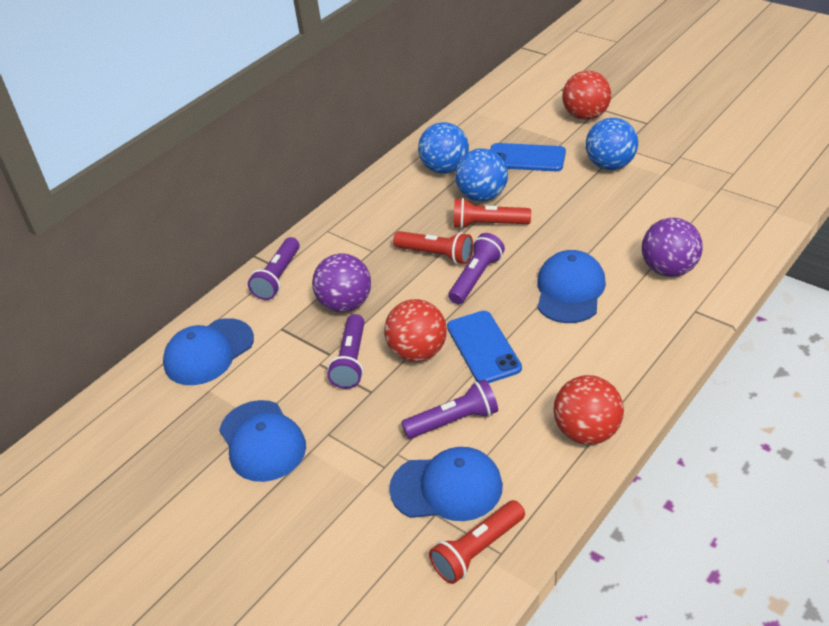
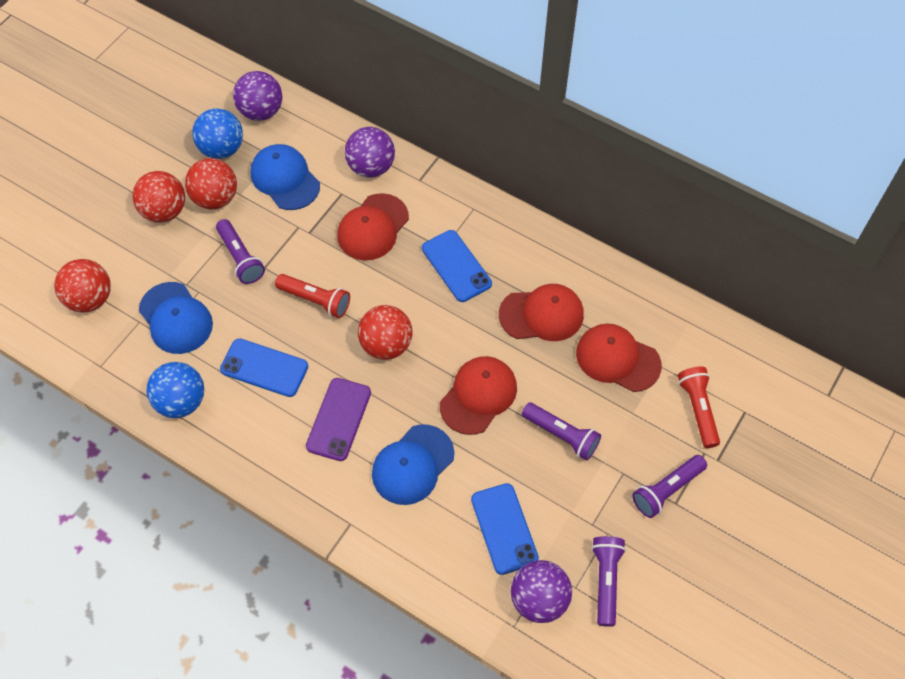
blue ball: [418,122,469,174] [455,148,508,202] [586,118,638,170] = 3 -> [146,362,204,418] [192,108,243,159] = 2
blue cap: [163,318,254,385] [219,400,306,482] [389,447,503,521] [537,250,606,323] = 4 -> [139,282,213,354] [251,144,320,210] [372,424,454,505] = 3
blue phone: [447,311,522,383] [490,143,566,171] = 2 -> [220,338,308,397] [422,230,492,302] [471,483,539,575] = 3
purple ball: [312,253,371,312] [642,218,703,277] = 2 -> [233,71,282,121] [345,127,395,178] [511,560,572,623] = 3
purple phone: none = 0 -> [306,378,371,461] = 1
red ball: [384,299,447,362] [554,375,624,445] [562,70,611,120] = 3 -> [54,259,111,313] [132,171,185,223] [185,158,237,209] [358,305,413,360] = 4
red cap: none = 0 -> [337,193,409,261] [440,356,517,435] [499,284,584,341] [576,324,662,392] = 4
red flashlight: [393,231,473,264] [429,500,525,584] [453,198,531,229] = 3 -> [275,274,350,318] [678,367,720,448] = 2

